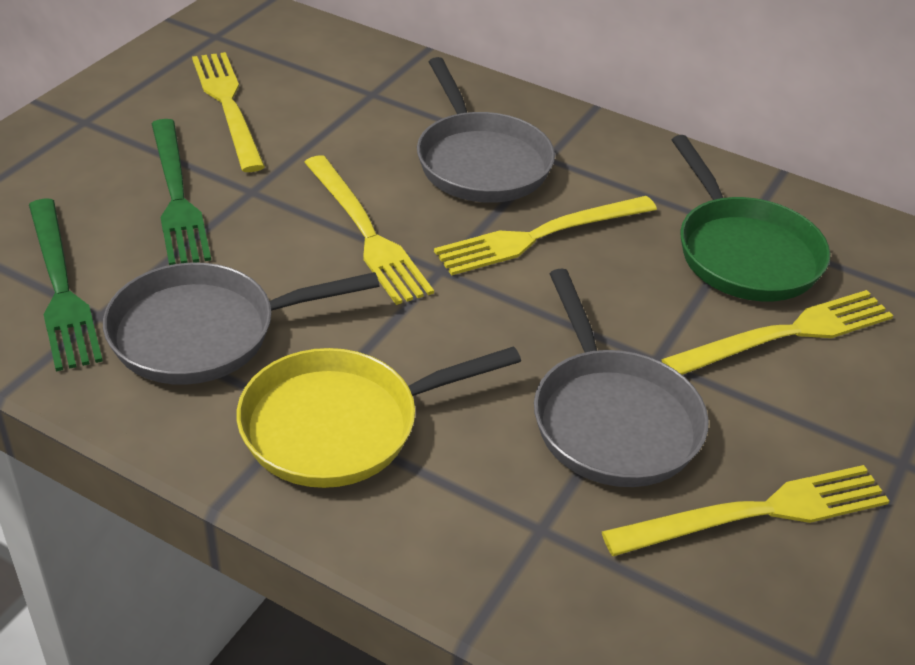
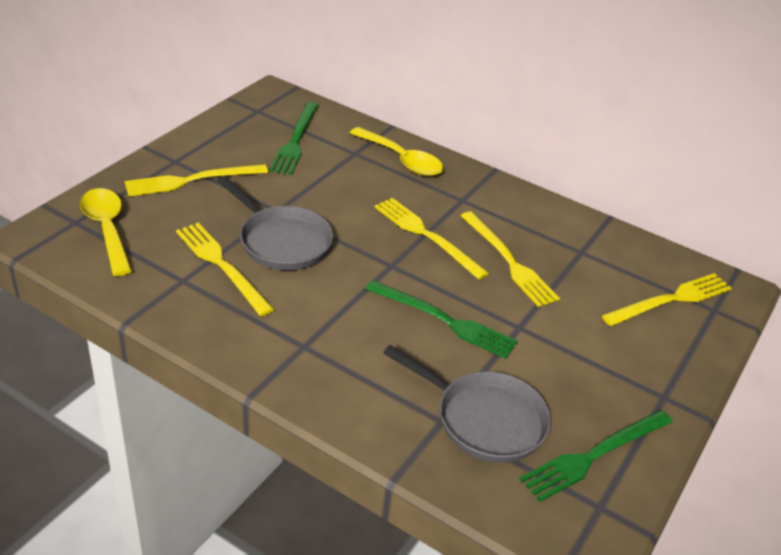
green fork: [29,199,103,371] [151,119,211,265] = 2 -> [270,102,319,175] [365,280,518,359] [520,410,672,502] = 3
green pan: [672,135,830,301] = 1 -> none = 0
grey pan: [103,262,379,385] [417,57,555,203] [534,268,709,487] = 3 -> [218,176,334,270] [383,345,551,463] = 2
yellow pan: [237,346,521,488] = 1 -> none = 0
yellow spoon: none = 0 -> [80,188,132,276] [350,127,444,176] = 2

